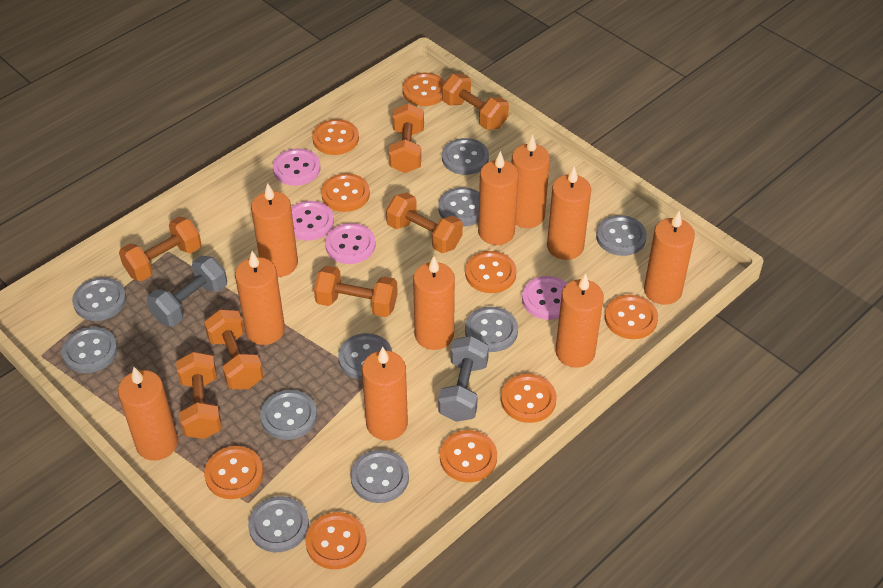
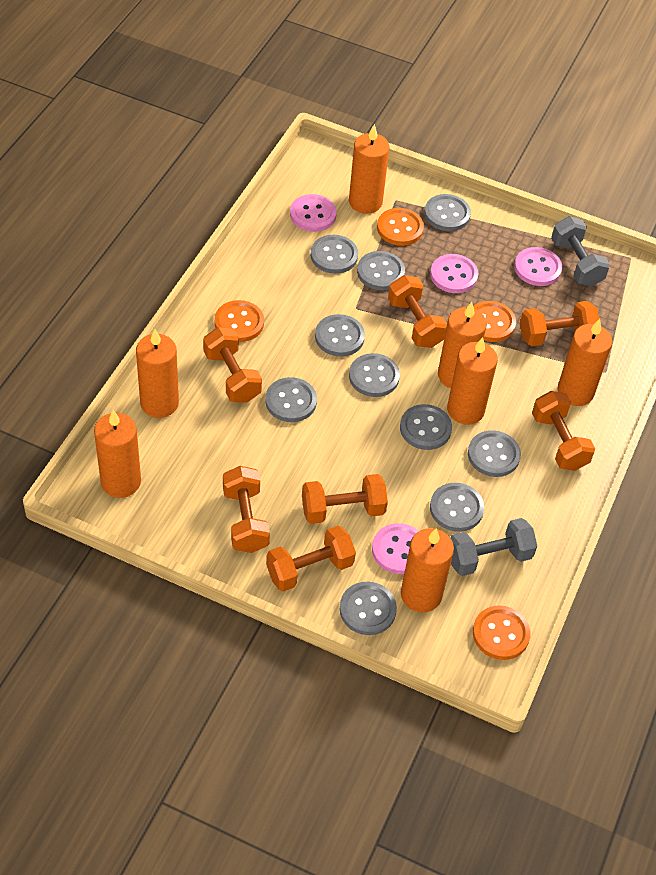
orange button: [204,446,263,499] [305,512,366,569] [312,119,359,155] [321,173,370,212] [402,73,445,106] [440,430,497,482] [465,251,516,293] [501,374,557,423] [605,294,658,339] = 9 -> [214,300,264,342] [377,208,424,246] [473,301,516,342] [473,606,530,660] = 4
orange candle: [118,367,178,461] [235,251,285,345] [251,183,298,277] [362,346,408,440] [413,256,455,350] [478,151,519,245] [511,134,550,228] [547,166,591,260] [555,273,604,368] [644,211,695,305] = 10 -> [94,410,141,498] [136,329,179,418] [349,124,389,214] [401,528,454,612] [438,302,487,389] [447,337,498,425] [557,319,612,406] = 7

